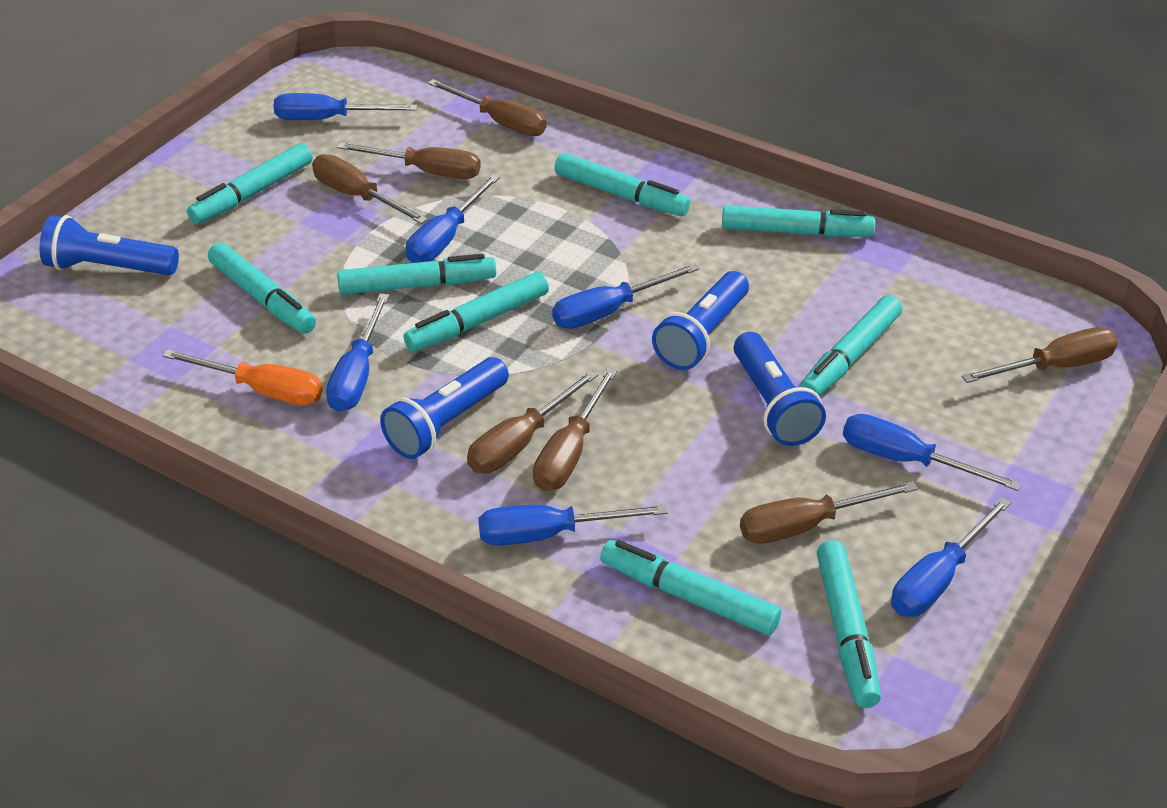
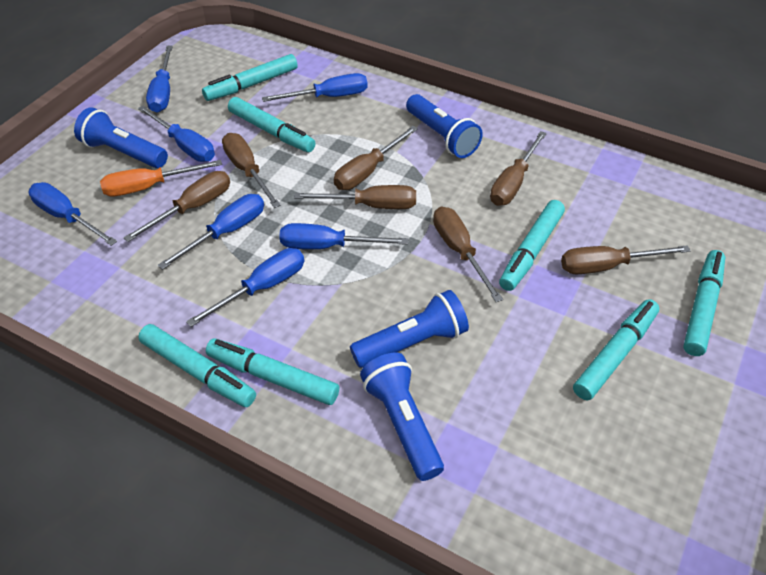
turquoise marker: [187,143,313,224] [208,243,316,334] [337,254,496,295] [404,272,549,352] [554,153,690,216] [600,540,781,635] [722,205,875,237] [800,295,902,396] [817,540,881,708] = 9 -> [138,324,256,407] [202,54,298,101] [206,338,339,405] [228,97,315,152] [499,200,565,291] [573,299,659,400] [683,250,725,356] = 7

